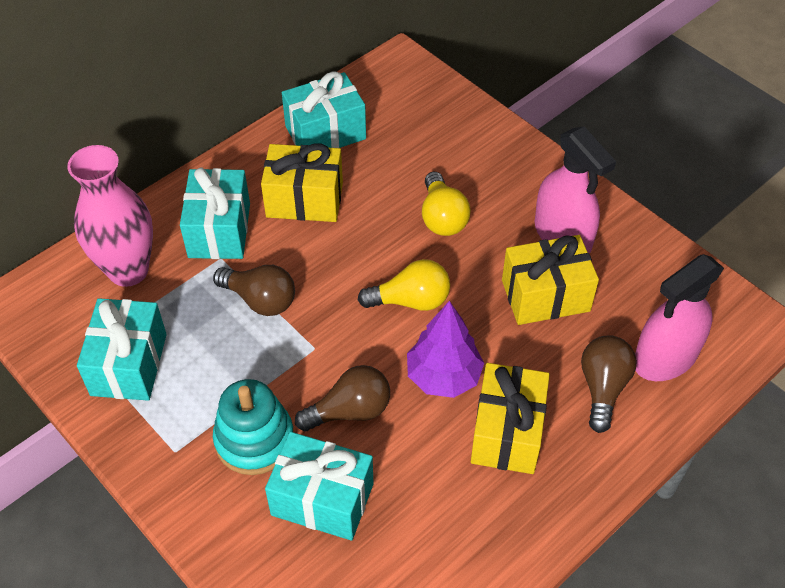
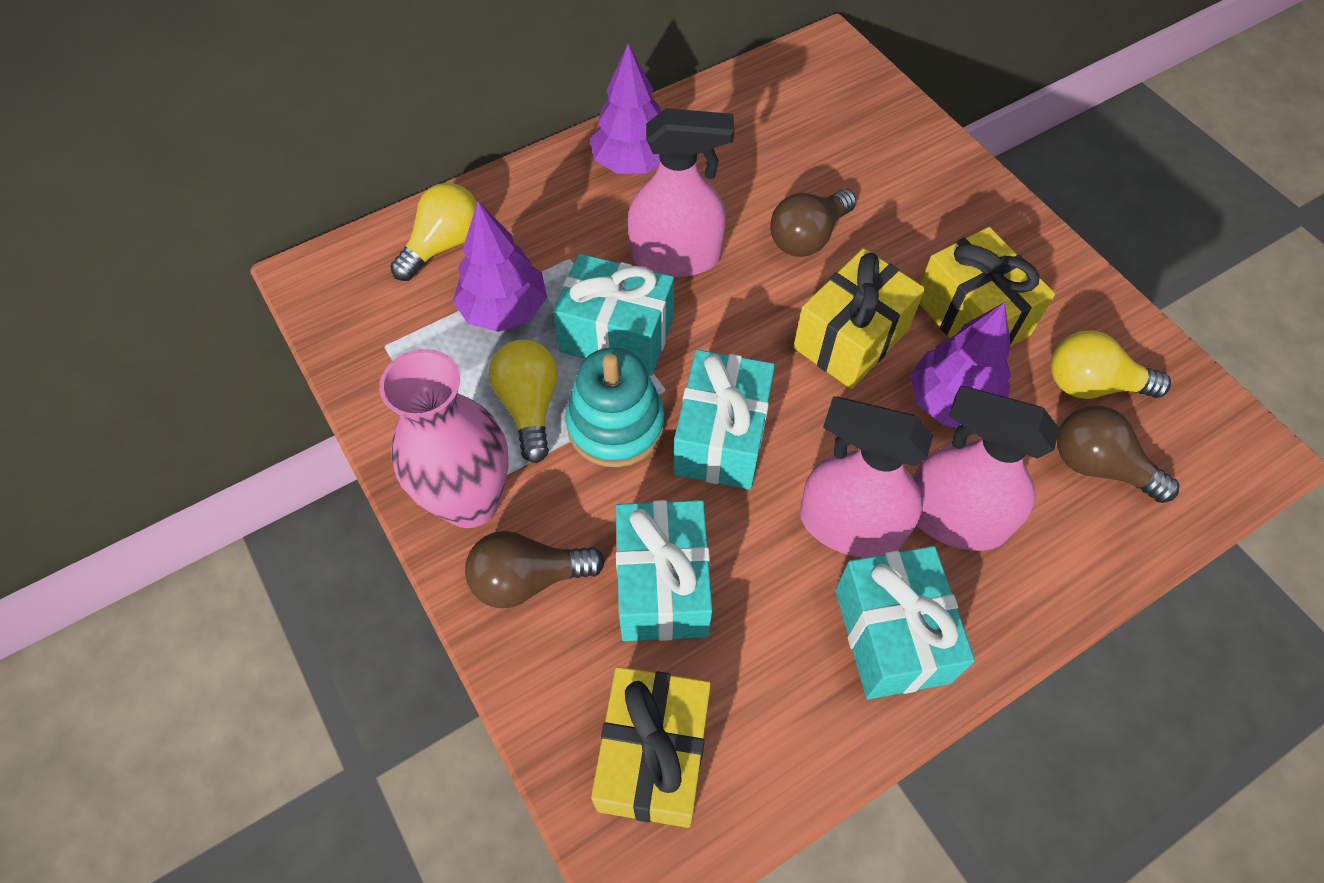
pink spray bottle: [535,126,616,254] [635,254,724,381] = 2 -> [628,108,734,277] [800,397,933,558] [913,386,1059,551] = 3
purple tree: [407,301,484,398] = 1 -> [453,201,547,332] [590,44,661,174] [910,302,1011,427] = 3
yellow light bulb: [358,259,450,311] [422,172,471,236] = 2 -> [390,183,477,281] [489,340,558,463] [1051,330,1171,399] = 3

